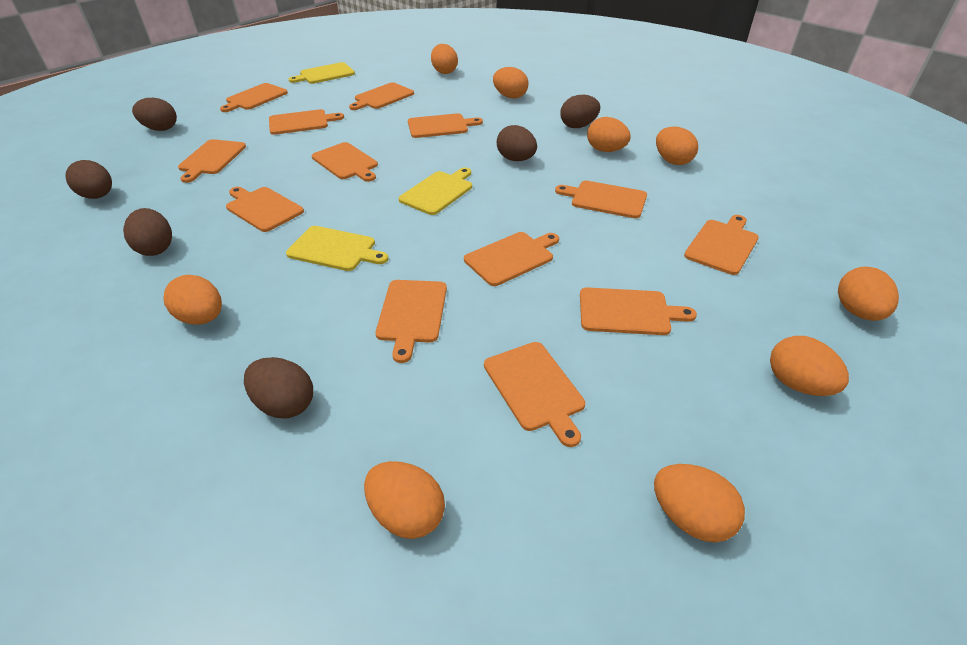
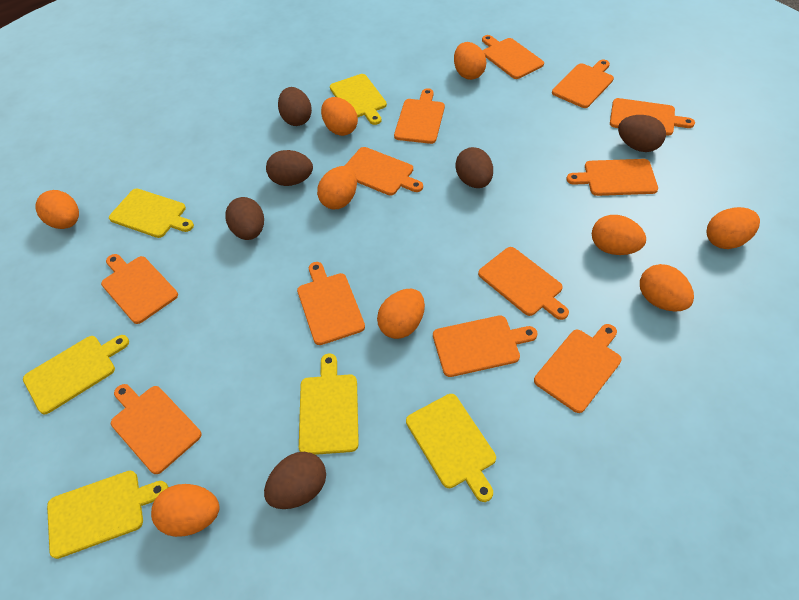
orange cutting board: [178,139,246,183] [220,83,288,112] [226,187,304,232] [269,109,344,135] [312,142,378,182] [349,82,414,110] [376,280,447,363] [408,113,483,138] [464,232,559,286] [484,342,585,447] [555,181,647,218] [580,287,697,335] [684,215,759,275] = 13 -> [101,254,178,324] [111,384,202,474] [297,262,365,345] [345,147,423,195] [394,88,445,144] [433,315,538,377] [478,247,569,320] [482,35,544,79] [534,324,622,413] [552,59,614,108] [566,159,658,196] [610,98,695,135] = 12
yellow cutting board: [286,226,388,271] [289,62,355,84] [398,168,472,215] = 3 -> [23,335,129,414] [47,471,168,559] [109,189,194,238] [299,354,359,455] [330,74,387,125] [406,394,496,502] = 6

